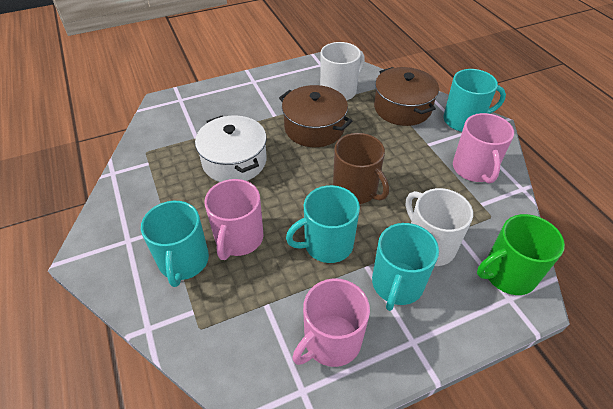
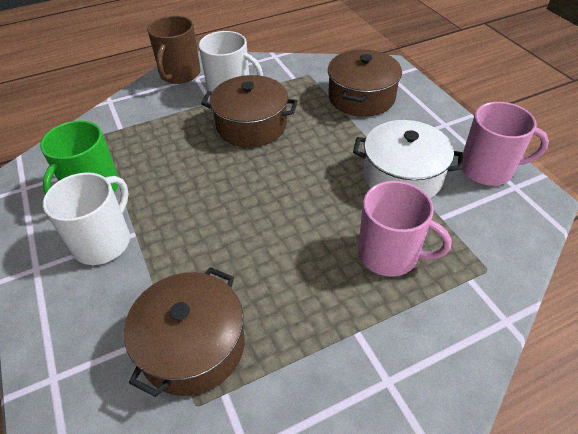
brown pot: [279,85,352,147] [374,67,439,126] = 2 -> [124,267,245,397] [201,75,298,147] [328,50,402,117] = 3
pink mug: [204,179,263,260] [292,278,370,367] [453,113,514,184] = 3 -> [358,181,452,277] [462,102,549,186] = 2
turquoise mug: [141,201,209,287] [286,185,360,263] [372,223,439,311] [443,69,506,132] = 4 -> none = 0

